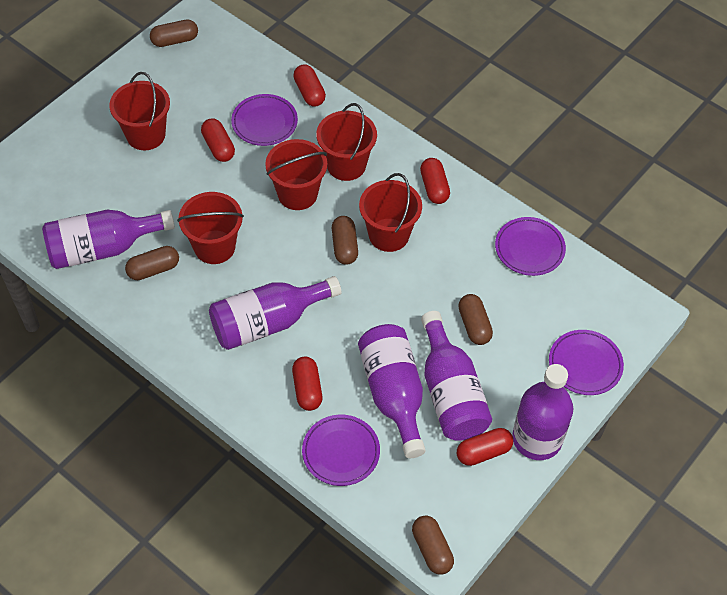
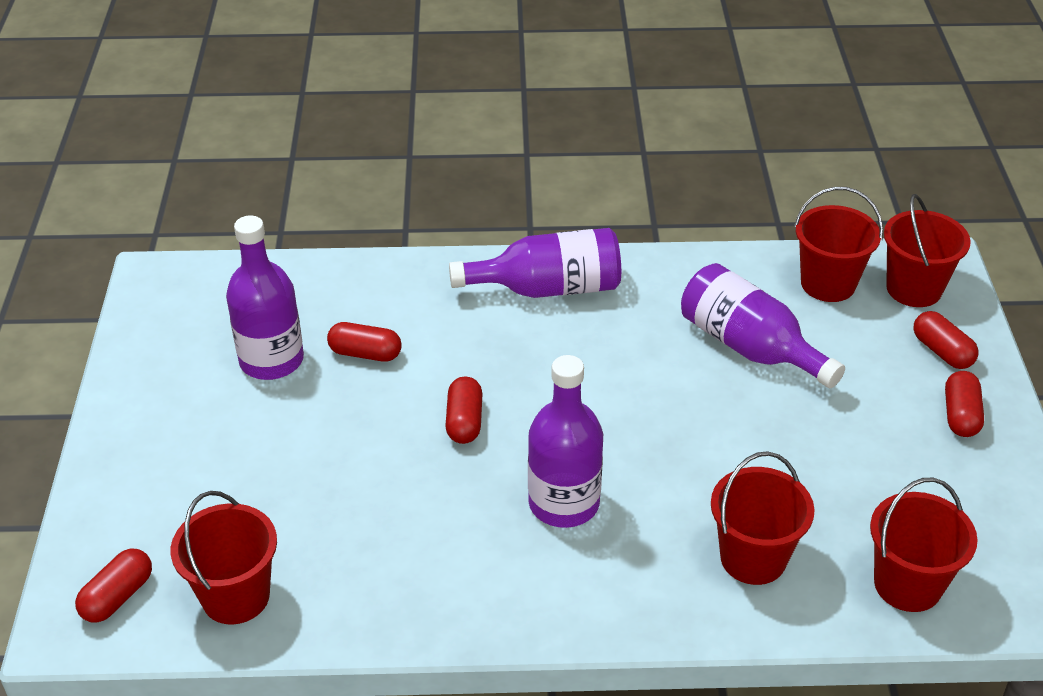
brown capsule: [125,246,179,280] [150,19,198,47] [332,216,358,265] [412,516,454,575] [458,294,493,345] = 5 -> none = 0
purple bottle: [42,210,175,269] [209,276,341,350] [358,324,426,458] [421,311,492,441] [512,364,573,460] = 5 -> [226,215,304,380] [449,228,621,298] [528,355,603,528] [681,263,845,388] = 4
purple plate: [231,94,298,146] [302,415,380,486] [495,217,566,276] [549,330,624,395] = 4 -> none = 0

